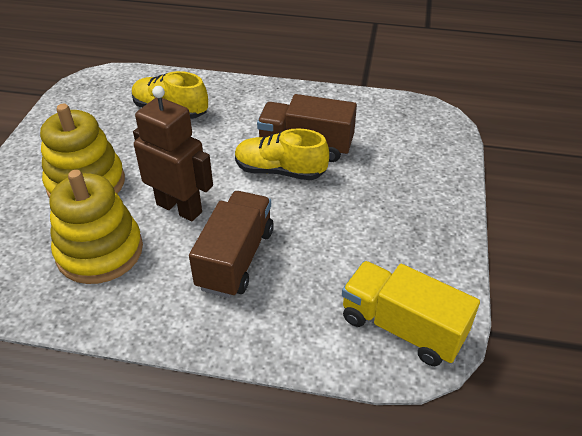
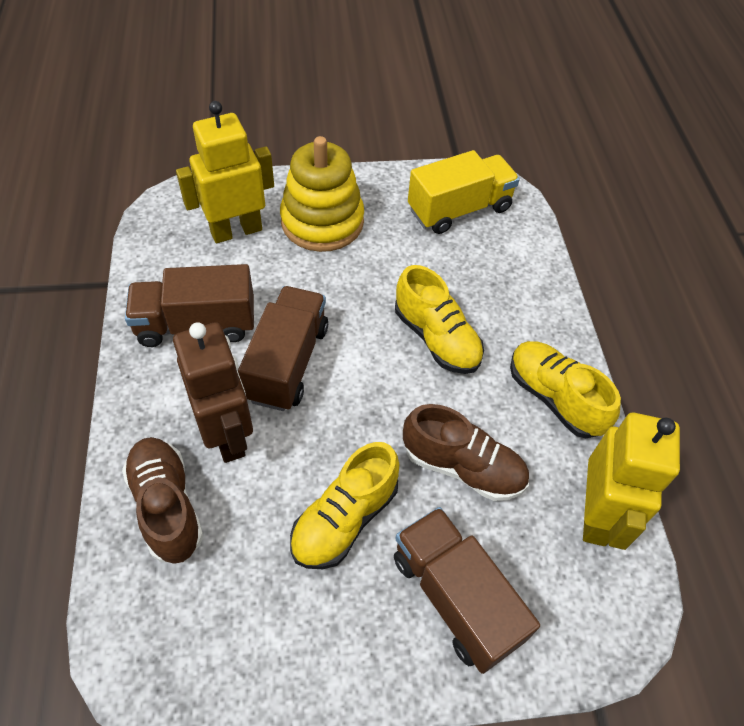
brown shoe: none = 0 -> [122,437,203,564] [403,404,529,501] = 2
brown truck: [189,191,274,298] [257,94,357,162] = 2 -> [125,264,254,347] [238,286,328,411] [394,507,540,674] = 3
yellow robot: none = 0 -> [176,101,274,243] [583,413,680,550] = 2
yellow shoe: [132,71,208,119] [235,128,329,180] = 2 -> [290,442,400,569] [395,265,484,374] [510,341,621,439] = 3
yellow stacking toy: [40,104,125,198] [49,170,143,284] = 2 -> [280,136,364,252] = 1

